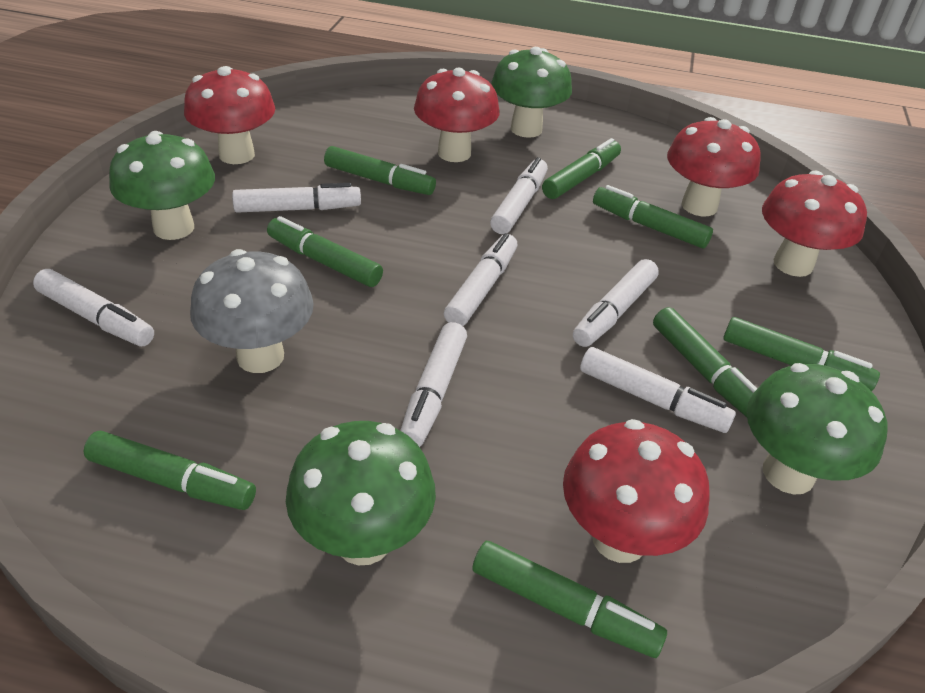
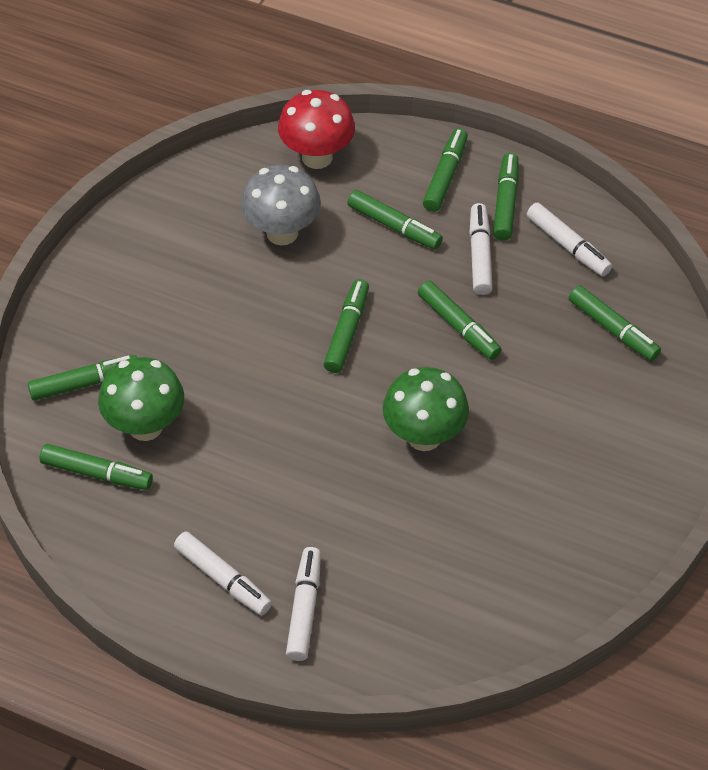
green mushroom: [109,131,215,240] [286,421,436,565] [491,47,572,138] [746,363,888,495] = 4 -> [98,357,184,441] [383,367,469,451] = 2
red mushroom: [184,66,275,164] [414,68,500,162] [563,419,709,563] [667,117,761,216] [762,171,867,277] = 5 -> [278,90,355,169] = 1
white marker: [33,269,154,346] [232,183,361,213] [400,322,467,447] [444,233,517,326] [490,157,548,234] [573,259,659,347] [580,347,736,433] = 7 -> [174,531,272,615] [286,547,321,661] [469,203,493,295] [527,203,612,276] = 4

